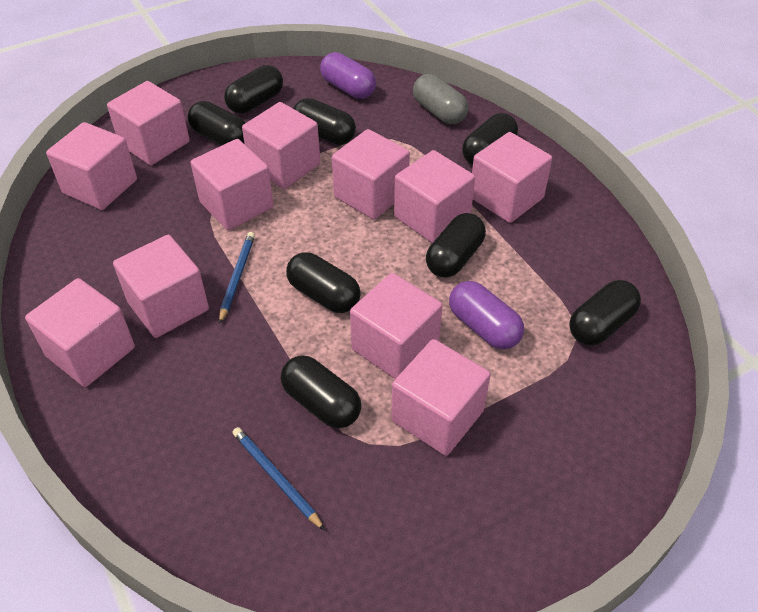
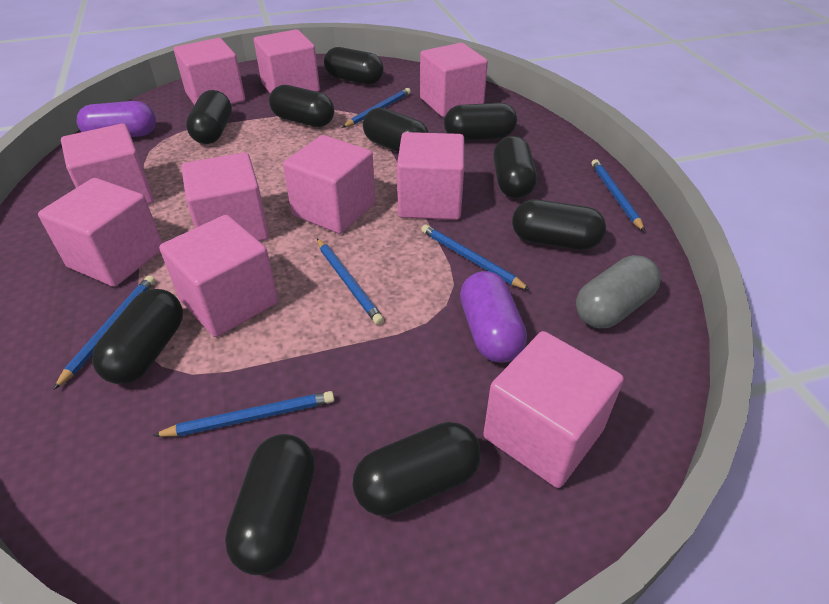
black capsule: [188,101,246,146] [224,65,283,114] [281,356,361,428] [286,252,361,313] [293,98,356,145] [426,213,486,278] [462,113,518,165] [569,280,641,345] = 8 -> [92,289,183,384] [186,90,232,144] [225,434,315,575] [269,85,334,127] [324,47,384,85] [352,422,481,516] [363,107,429,152] [444,103,517,141] [493,136,537,199] [512,199,606,250] = 10
blue pencil: [219,232,255,324] [232,427,325,530] = 2 -> [53,275,155,390] [152,391,334,437] [317,238,384,325] [342,88,411,128] [421,224,530,290] [592,159,645,232] = 6
pink cube: [25,278,135,387] [46,122,137,210] [107,81,190,165] [113,235,209,338] [191,139,274,230] [242,102,320,189] [332,129,410,220] [350,273,443,379] [391,339,491,456] [394,150,475,243] [472,132,552,223] = 11 -> [38,178,162,287] [61,123,154,204] [159,215,278,337] [174,38,245,105] [181,152,269,241] [254,29,320,94] [283,135,375,234] [397,132,464,220] [420,43,488,117] [483,331,624,488] = 10

